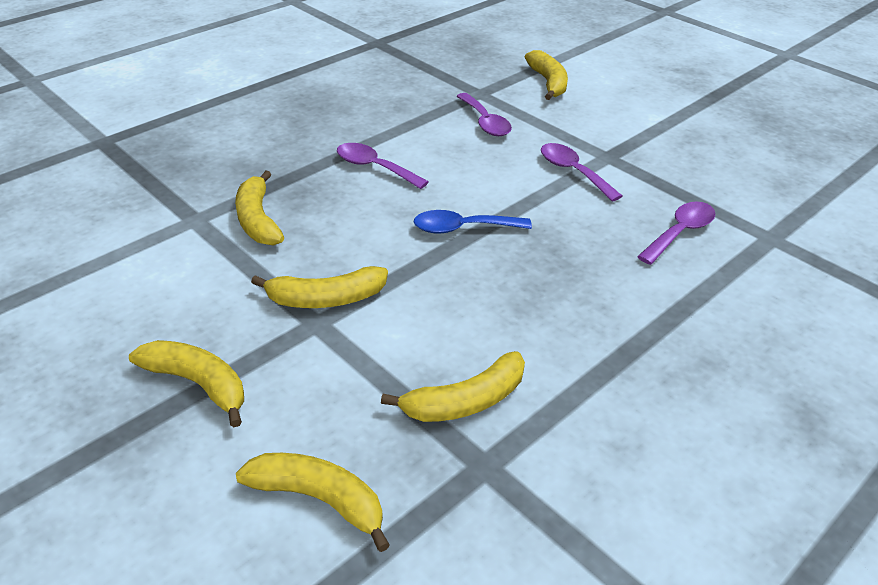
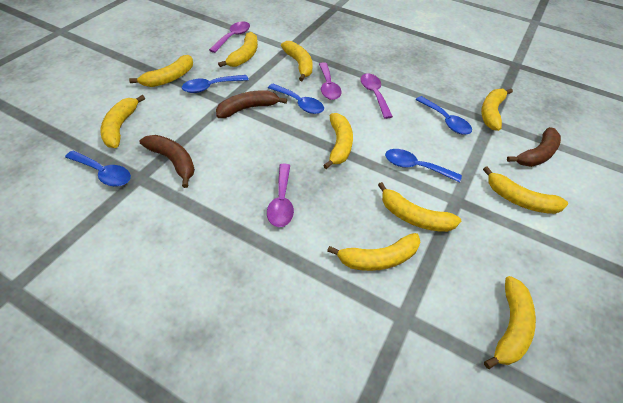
blue spoon: [413,210,532,234] = 1 -> [65,151,131,187] [182,75,249,93] [268,84,324,114] [385,149,462,182] [416,96,472,135] = 5
brown banana: none = 0 -> [139,135,195,188] [216,90,287,118] [507,127,561,167] = 3
yellow banana: [129,340,244,427] [235,171,284,245] [236,453,390,552] [251,266,388,308] [381,351,525,422] [525,50,568,100] = 6 -> [101,95,145,148] [129,55,193,87] [218,32,258,67] [281,41,313,81] [323,113,353,169] [327,233,420,271] [378,182,461,232] [481,89,513,131] [483,166,568,214] [484,276,536,369] = 10

